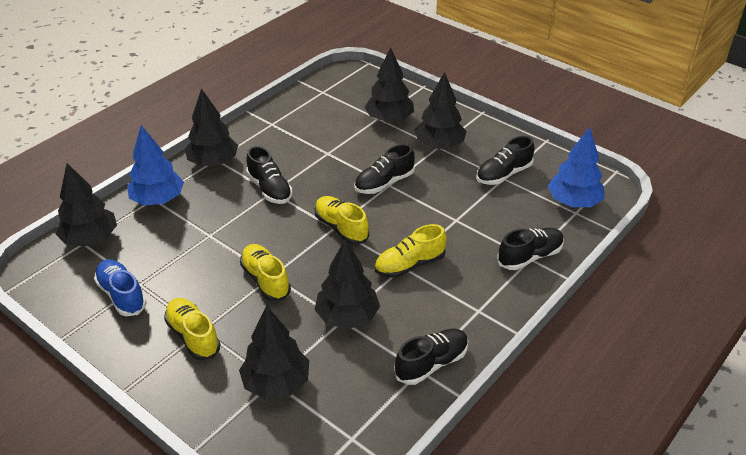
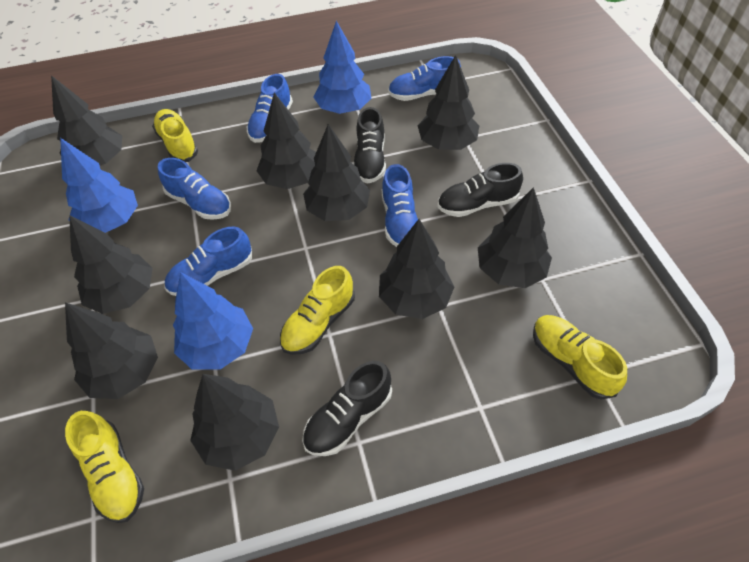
black shoe: [246,146,292,204] [354,144,415,194] [394,329,468,385] [476,136,535,185] [497,228,564,270] = 5 -> [302,361,392,456] [353,107,386,184] [438,163,523,217] = 3
black tree: [56,163,117,246] [185,88,238,166] [239,306,309,399] [314,240,380,329] [364,47,414,123] [415,72,466,149] = 6 -> [51,75,122,166] [65,302,158,399] [69,215,152,314] [190,374,279,471] [256,93,316,189] [303,124,370,221] [379,219,454,319] [418,55,479,150] [478,187,552,288] = 9
blue shoe: [94,259,147,316] = 1 -> [158,158,231,220] [164,227,252,296] [247,74,293,143] [382,164,418,247] [388,56,461,101] = 5
blue tree: [127,125,184,206] [548,127,604,207] = 2 -> [60,138,138,233] [173,272,253,370] [314,21,371,114] = 3

